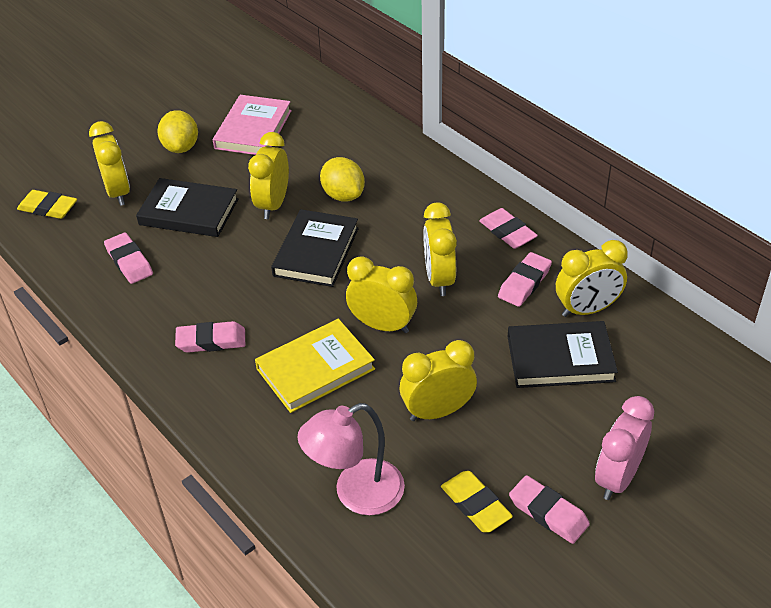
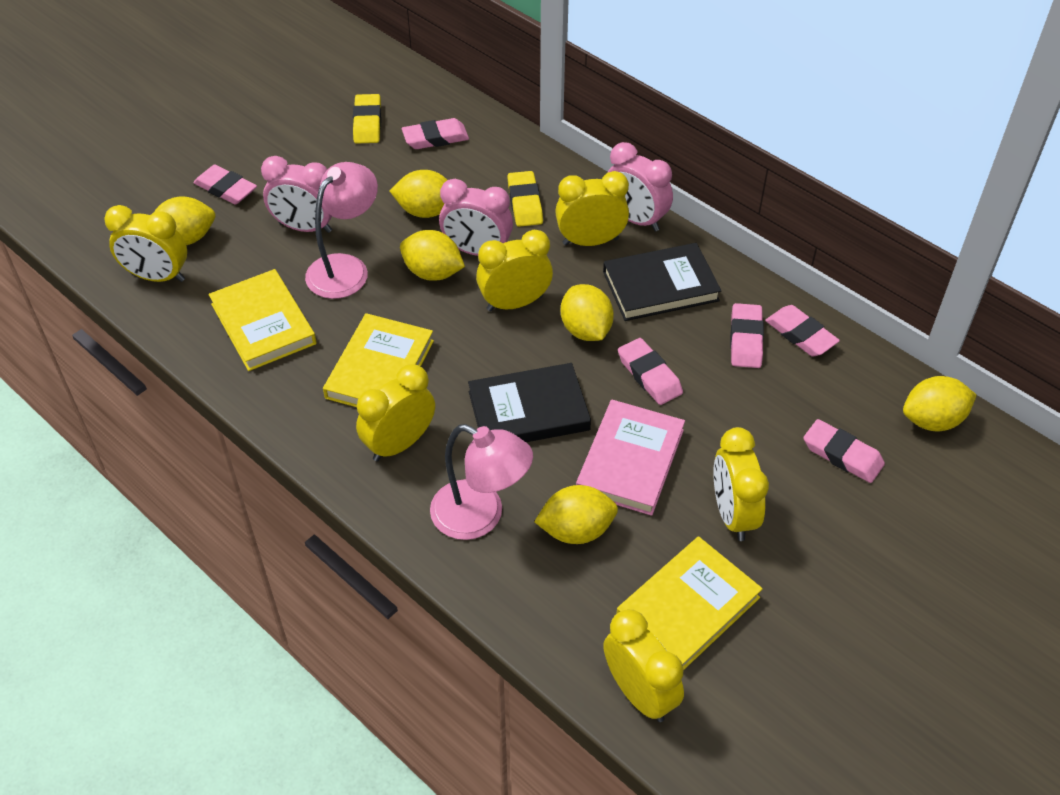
black book: [136,178,239,237] [271,209,359,287] [507,321,618,388] = 3 -> [468,363,591,442] [603,243,721,321] = 2
pink clock: [595,396,654,500] = 1 -> [261,156,332,233] [439,179,513,256] [607,142,673,231] = 3
pink eraser: [104,233,153,284] [175,321,245,353] [479,208,538,249] [498,252,552,307] [509,475,590,544] = 5 -> [194,165,257,205] [402,118,469,149] [618,338,683,405] [730,303,764,368] [765,305,840,357] [803,419,885,483] = 6
pink lamp: [297,403,405,516] = 1 -> [305,162,378,299] [430,424,533,540] = 2
yellow book: [255,319,375,413] = 1 -> [209,269,316,371] [323,313,434,407] [616,536,763,670] = 3
yellow lemon: [157,110,198,153] [320,157,365,202] = 2 -> [154,197,215,245] [390,170,447,218] [400,230,465,281] [534,485,618,544] [561,284,614,341] [903,376,977,431] = 6

